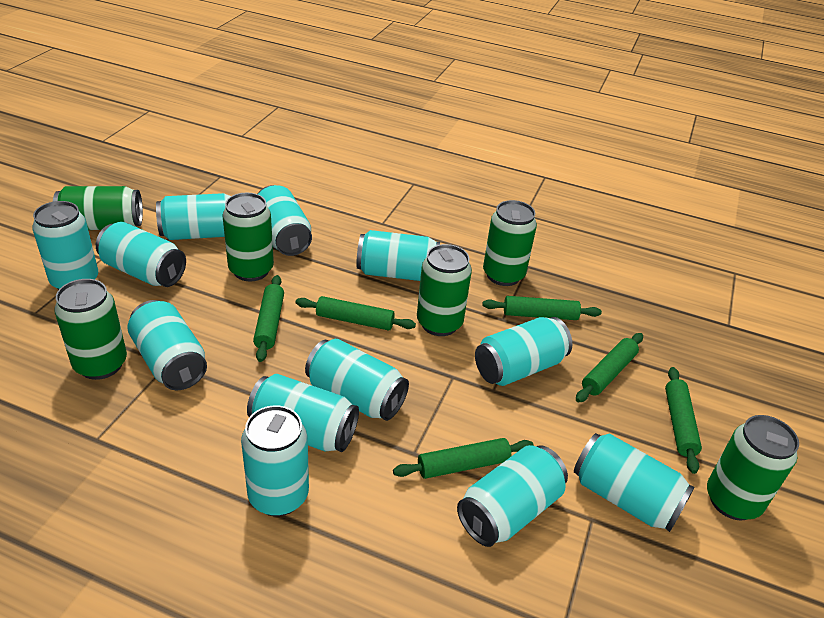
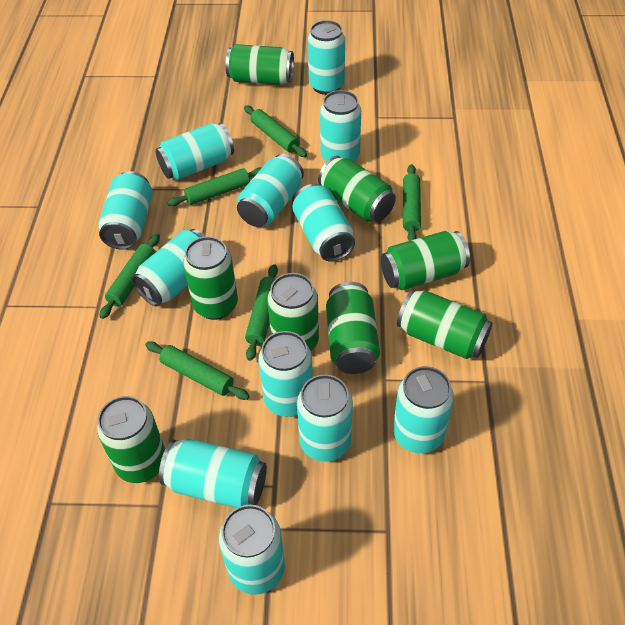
green can: [53,186,143,230] [55,279,127,380] [222,193,274,281] [417,244,472,336] [483,200,537,286] [707,415,799,521] = 6 -> [97,396,165,483] [183,236,238,320] [225,44,294,85] [267,273,319,351] [318,156,396,222] [326,282,380,374] [381,231,470,290] [397,289,493,359] = 8

